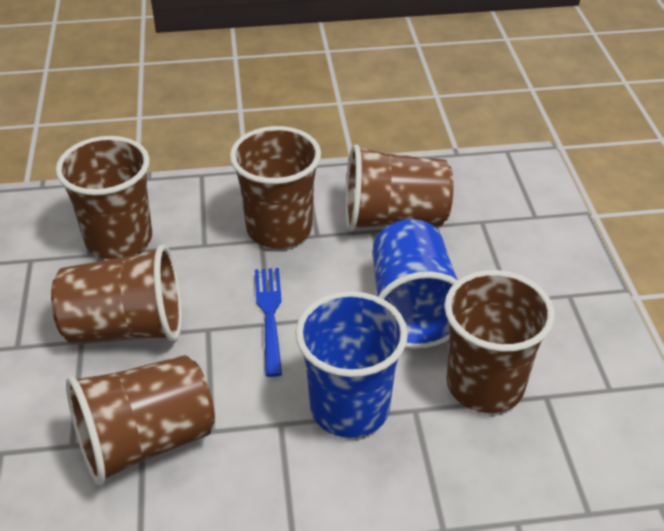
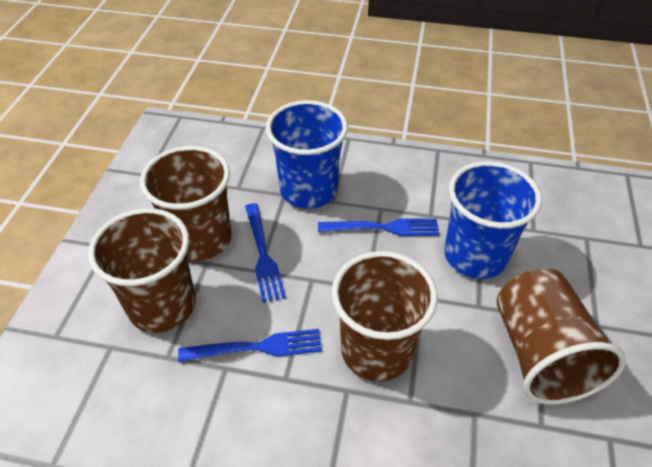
blue fork: [255,268,282,377] = 1 -> [178,329,322,362] [245,203,286,303] [318,218,439,236] = 3
brown cup: [51,244,182,343] [56,136,152,259] [66,355,215,485] [230,126,321,248] [345,144,454,231] [444,270,555,413] = 6 -> [88,208,196,333] [140,146,232,261] [332,251,437,382] [497,269,626,405] = 4

